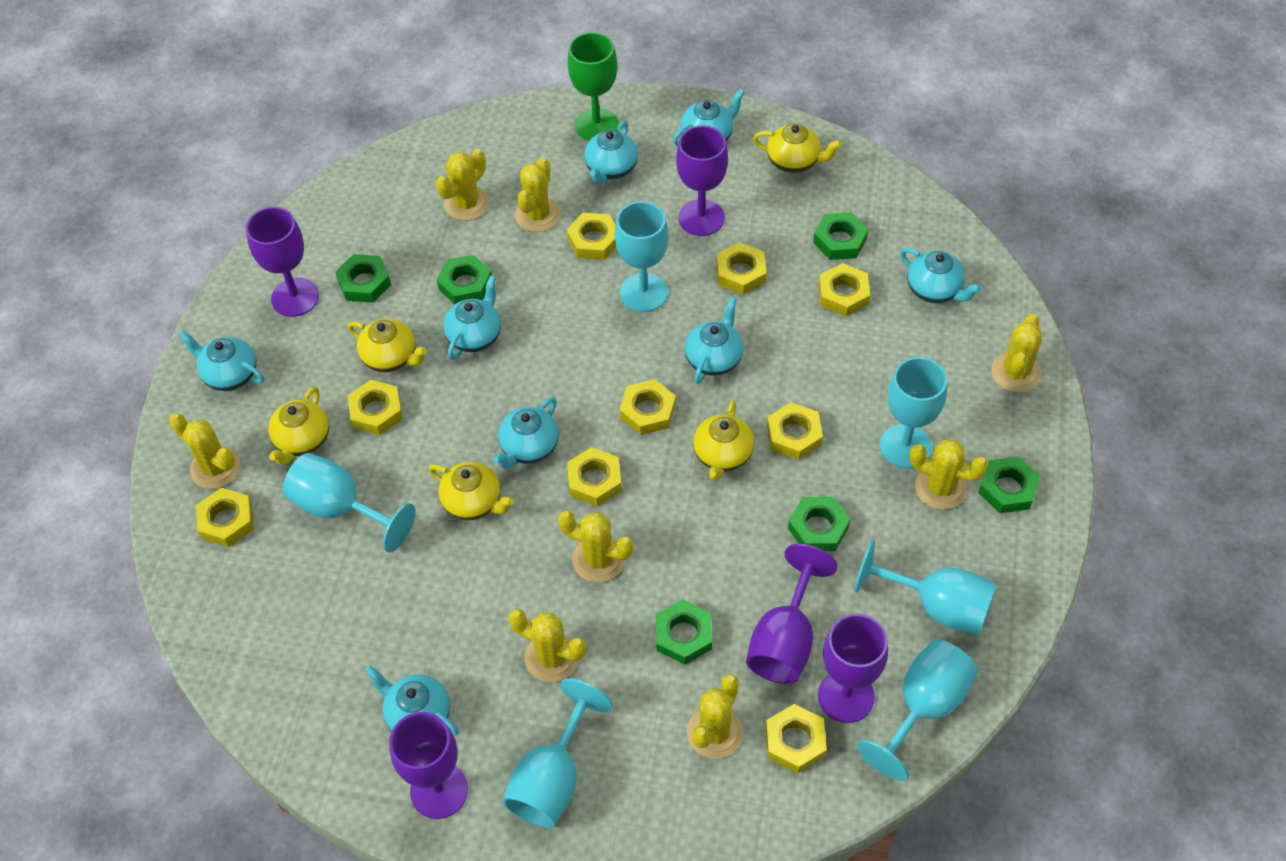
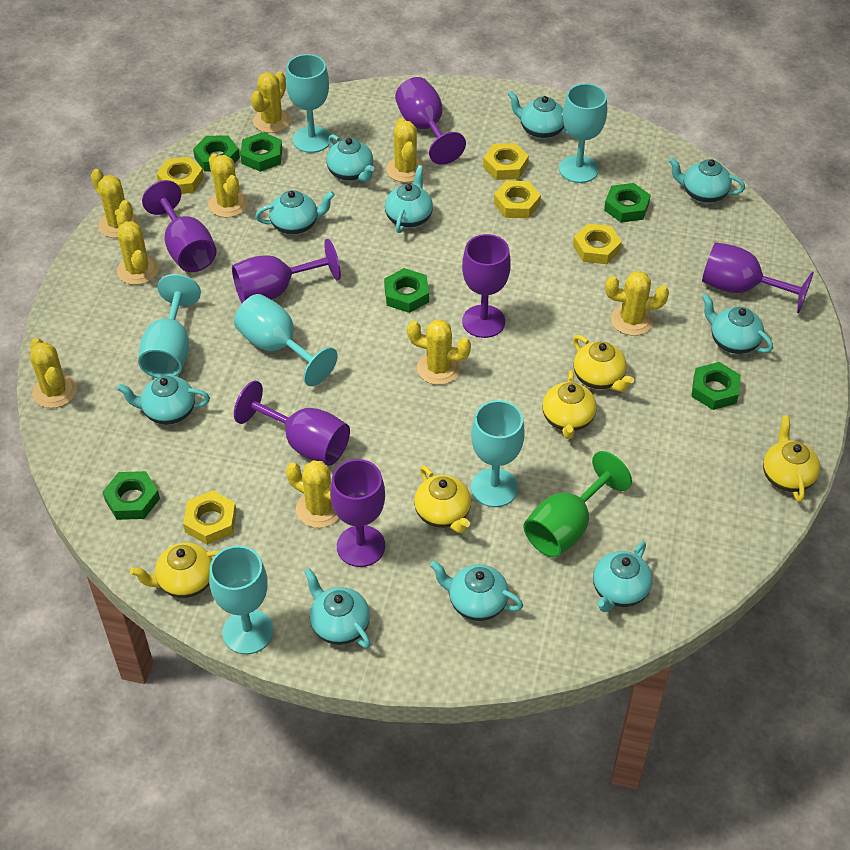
purple goblet: [246,207,319,317] [389,712,468,819] [676,125,728,236] [746,544,838,684] [818,614,888,723] = 5 -> [142,180,217,272] [232,239,341,303] [234,381,350,466] [330,459,385,567] [395,77,466,165] [462,234,511,338] [702,242,814,313] = 7
turquoise teapot: [179,330,264,391] [365,665,459,736] [443,275,501,360] [493,397,559,469] [584,121,638,185] [673,88,745,146] [685,297,743,384] [900,248,981,303] = 8 -> [117,375,210,425] [255,190,335,235] [304,568,371,648] [327,134,374,182] [385,165,433,233] [430,561,523,621] [508,91,568,139] [593,542,653,612] [669,158,745,203] [702,294,773,354] = 10
yellow cactus: [169,413,240,489] [436,149,489,221] [509,609,586,682] [515,157,561,232] [558,511,633,582] [687,674,743,759] [909,440,988,510] [991,314,1042,392] = 8 -> [30,338,77,408] [91,169,139,238] [116,211,159,285] [208,153,248,218] [251,71,291,133] [286,460,339,528] [386,118,425,183] [407,319,471,385] [606,271,669,336] = 9
yellow nut: [196,488,254,547] [347,380,403,435] [566,213,616,260] [567,447,622,506] [619,379,676,435] [717,242,766,294] [766,704,827,773] [767,402,823,460] [819,263,870,316] = 9 -> [156,157,204,194] [183,490,237,545] [483,143,529,180] [494,181,541,218] [573,223,622,264] = 5

